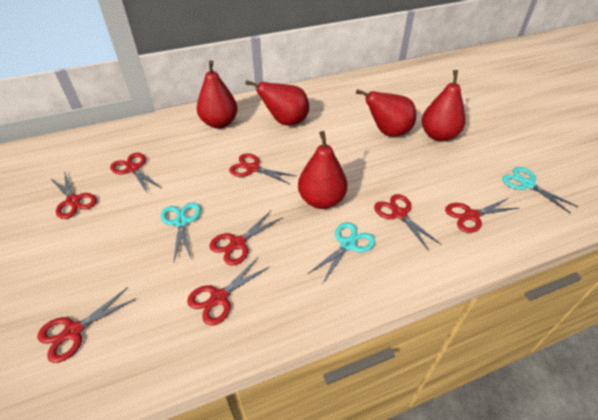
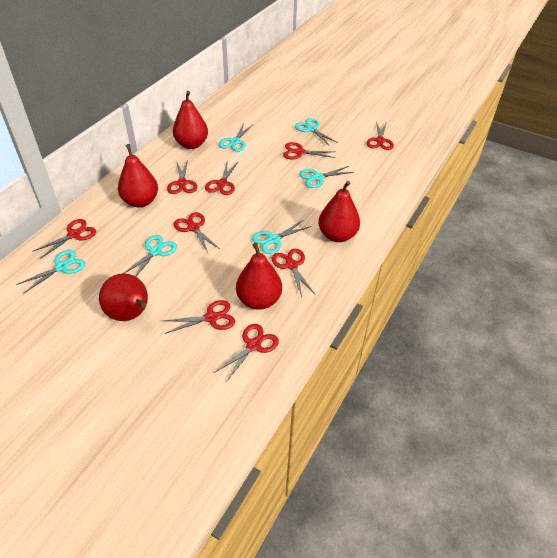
red scissors: [37,287,137,363] [50,171,97,219] [110,153,161,194] [187,257,269,325] [209,211,282,266] [229,153,296,185] [374,194,441,251] [445,198,518,233] = 8 -> [32,219,96,259] [164,300,235,334] [167,160,197,194] [174,212,220,253] [205,162,238,195] [214,324,279,382] [272,249,315,297] [283,142,336,160] [366,121,394,150] = 9
turquoise scissors: [161,203,201,263] [308,222,375,283] [502,167,578,214] = 3 -> [16,250,85,294] [124,235,177,277] [219,123,254,152] [252,220,311,254] [295,118,338,146] [299,166,354,188] = 6

